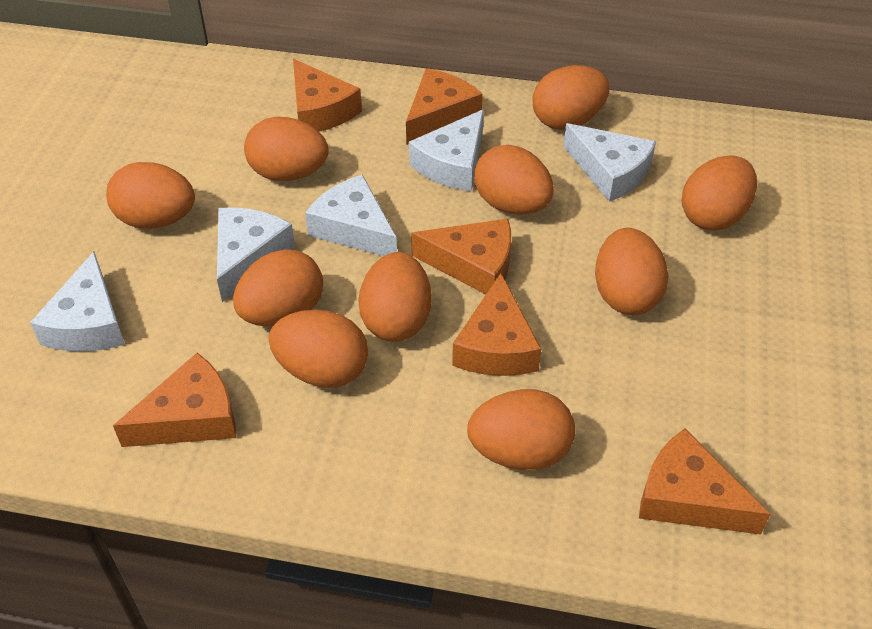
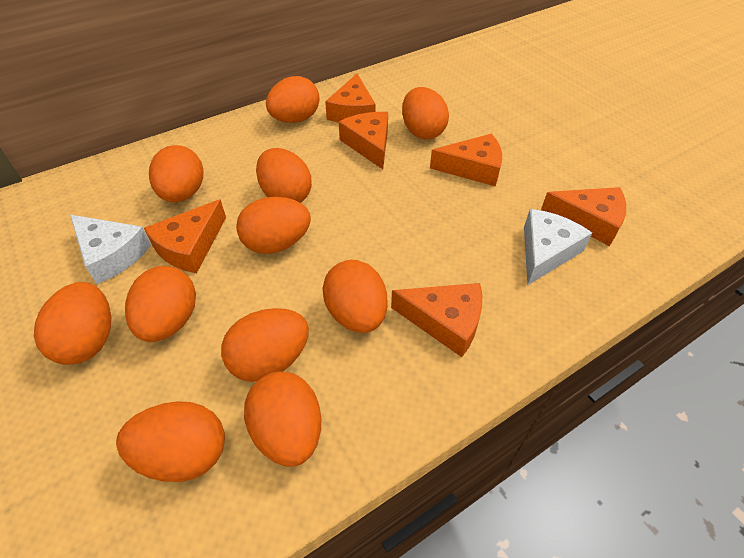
orange egg: [106,162,195,229] [233,249,323,326] [244,117,329,181] [269,310,368,388] [358,252,432,342] [467,389,575,470] [474,145,554,215] [532,65,609,130] [595,228,668,315] [682,155,757,231] = 10 -> [34,282,111,365] [116,401,225,482] [125,266,196,342] [149,145,204,202] [221,308,309,382] [236,197,311,254] [244,371,322,467] [256,148,312,203] [266,76,319,123] [322,260,388,333] [402,87,449,140] = 11
white cheese: [30,252,125,352] [217,207,295,302] [305,175,397,256] [409,109,484,191] [563,123,656,202] = 5 -> [70,215,151,284] [524,209,592,285] = 2

